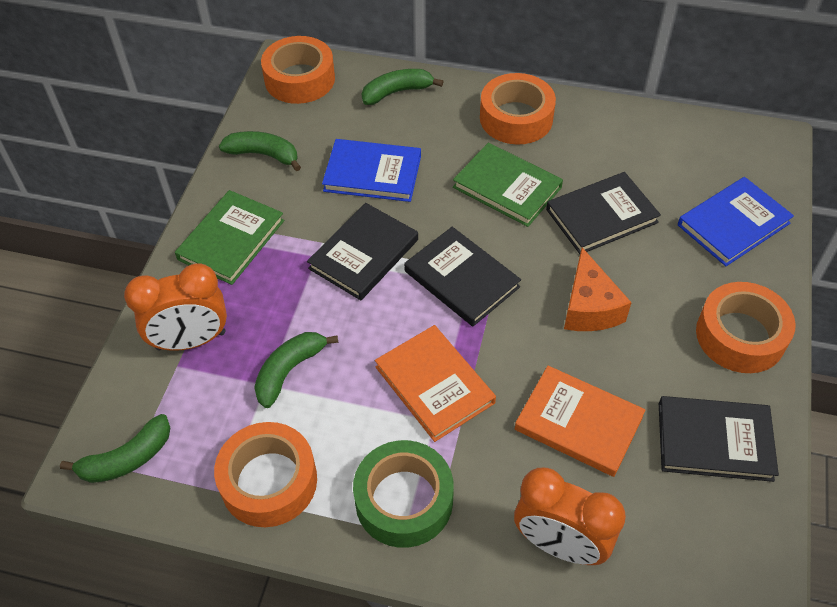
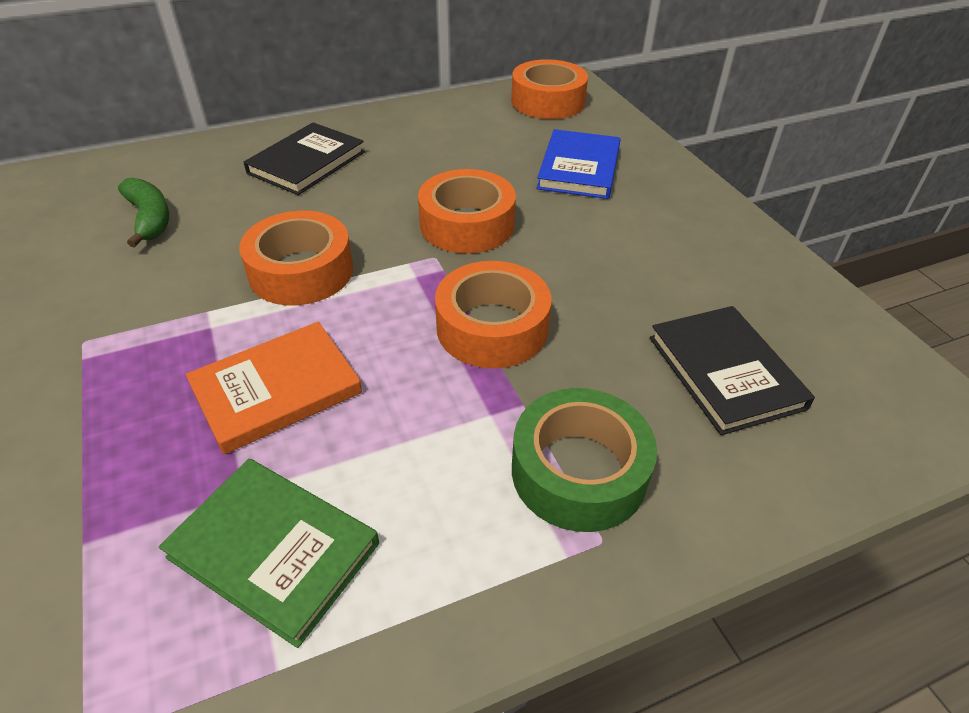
black book: [307,203,418,300] [404,227,521,326] [546,172,661,254] [659,396,779,482] = 4 -> [244,122,365,195] [649,306,815,435] = 2
blue book: [322,139,421,202] [678,177,794,266] = 2 -> [537,129,621,199] = 1
green banana: [60,414,170,483] [219,131,301,171] [254,332,338,408] [362,69,443,105] = 4 -> [118,178,169,248] = 1
green book: [175,190,284,285] [453,143,563,227] = 2 -> [159,459,379,648] = 1
orange book: [375,325,496,442] [515,366,646,477] = 2 -> [186,322,362,454] = 1
orange cheese: [564,247,632,331] = 1 -> none = 0
orange clock: [124,263,227,351] [514,468,626,565] = 2 -> none = 0

